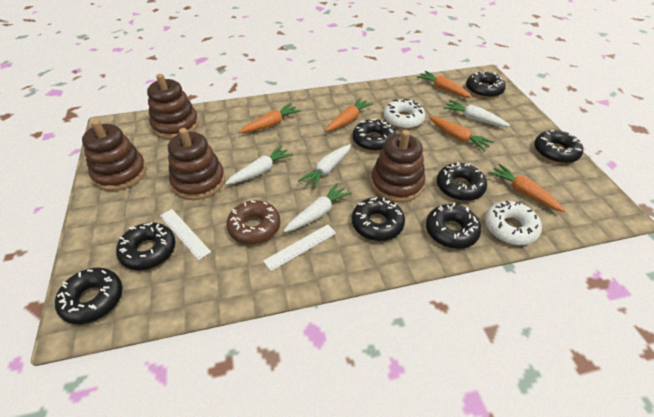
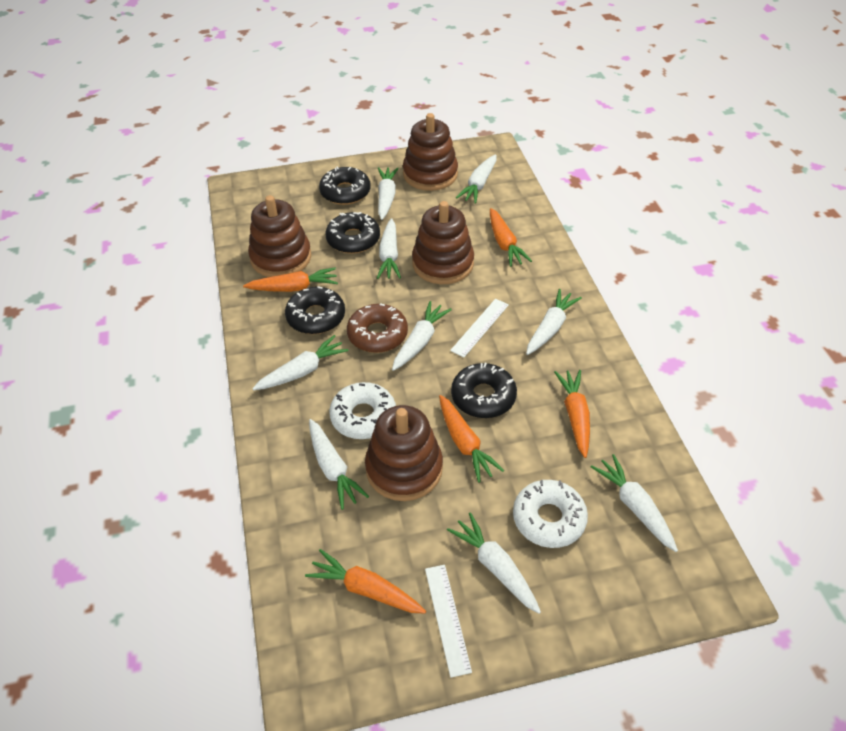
black donut: [55,268,123,324] [116,222,176,270] [352,197,405,241] [353,118,396,151] [426,203,481,249] [437,162,487,201] [466,71,506,98] [534,130,583,164] = 8 -> [285,286,345,334] [319,166,370,205] [326,212,380,254] [451,363,517,418] = 4
white carrot: [225,145,293,185] [284,183,352,232] [298,144,351,190] [443,100,511,127] = 4 -> [252,335,348,390] [309,419,369,510] [377,218,401,279] [378,167,399,220] [392,301,452,371] [447,512,541,614] [456,154,496,204] [526,289,582,355] [591,454,678,552] = 9

